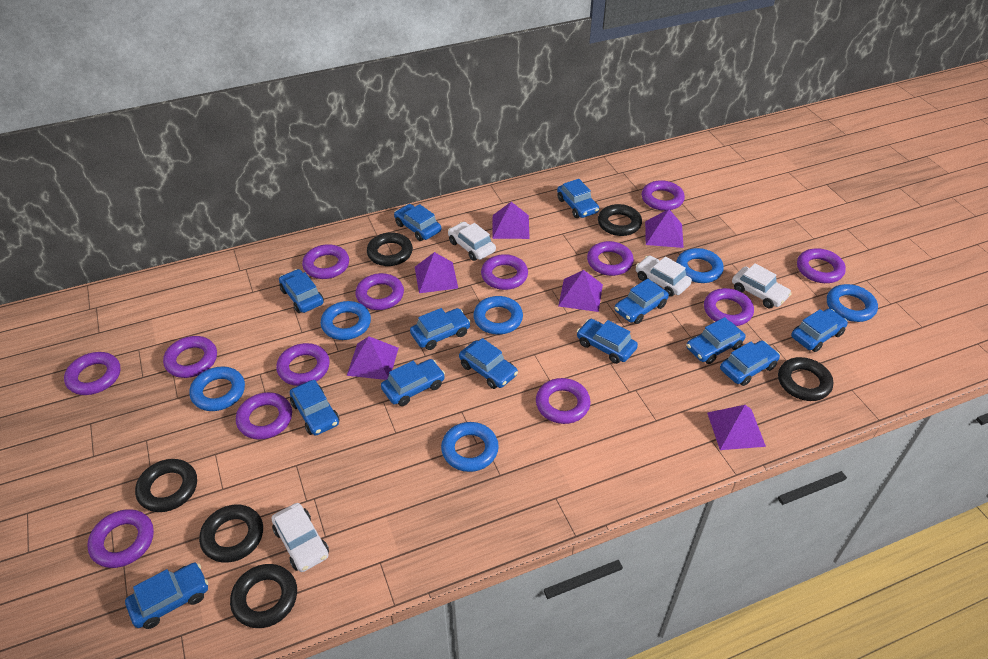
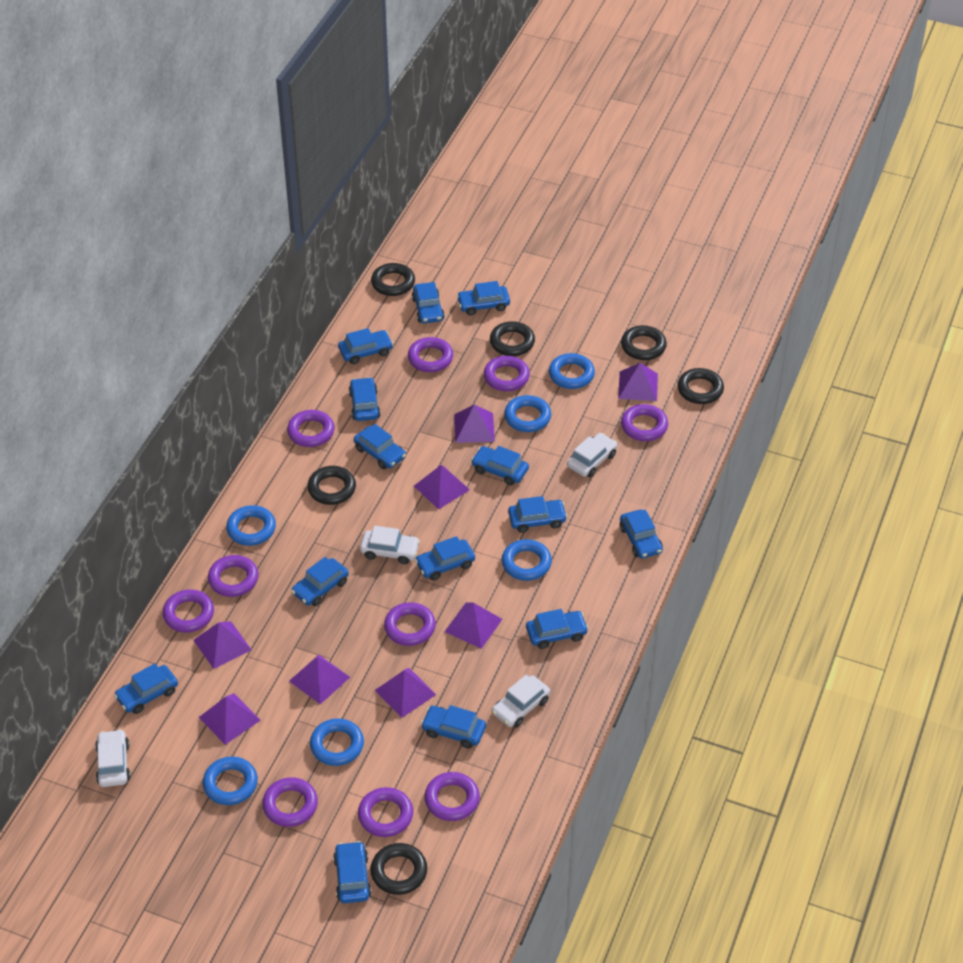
blue car: [125,563,208,629] [279,269,324,313] [290,380,340,436] [381,359,445,406] [394,204,441,241] [410,308,471,350] [459,338,518,389] [557,179,599,218] [577,319,638,364] [615,278,669,324] [686,317,745,364] [720,340,780,386] [791,309,848,352] = 13 -> [114,663,178,714] [291,557,349,606] [333,841,371,903] [338,328,393,364] [349,377,381,421] [354,424,406,469] [412,282,445,323] [415,536,475,580] [421,705,486,749] [457,281,510,315] [471,446,529,485] [508,496,567,533] [526,609,588,649] [620,509,663,558] = 14
purple pyramid: [347,336,399,380] [415,252,458,293] [492,202,530,239] [558,270,603,312] [645,209,684,248] [707,405,766,450] = 6 -> [194,621,252,669] [199,693,260,745] [289,655,350,704] [375,668,436,718] [414,465,470,509] [445,603,502,649] [454,405,495,443] [618,363,658,401] = 8
purple ring: [64,352,120,395] [87,509,154,568] [163,336,217,378] [236,392,292,439] [276,343,330,386] [302,244,349,279] [355,273,404,310] [481,254,528,290] [536,378,590,424] [587,241,634,276] [642,180,685,211] [704,288,754,326] [797,248,846,283] = 13 -> [163,589,214,632] [208,555,259,597] [262,777,318,827] [287,410,334,447] [358,787,413,837] [384,602,436,646] [408,337,453,372] [424,772,480,821] [484,356,530,391] [621,404,668,441] = 10

